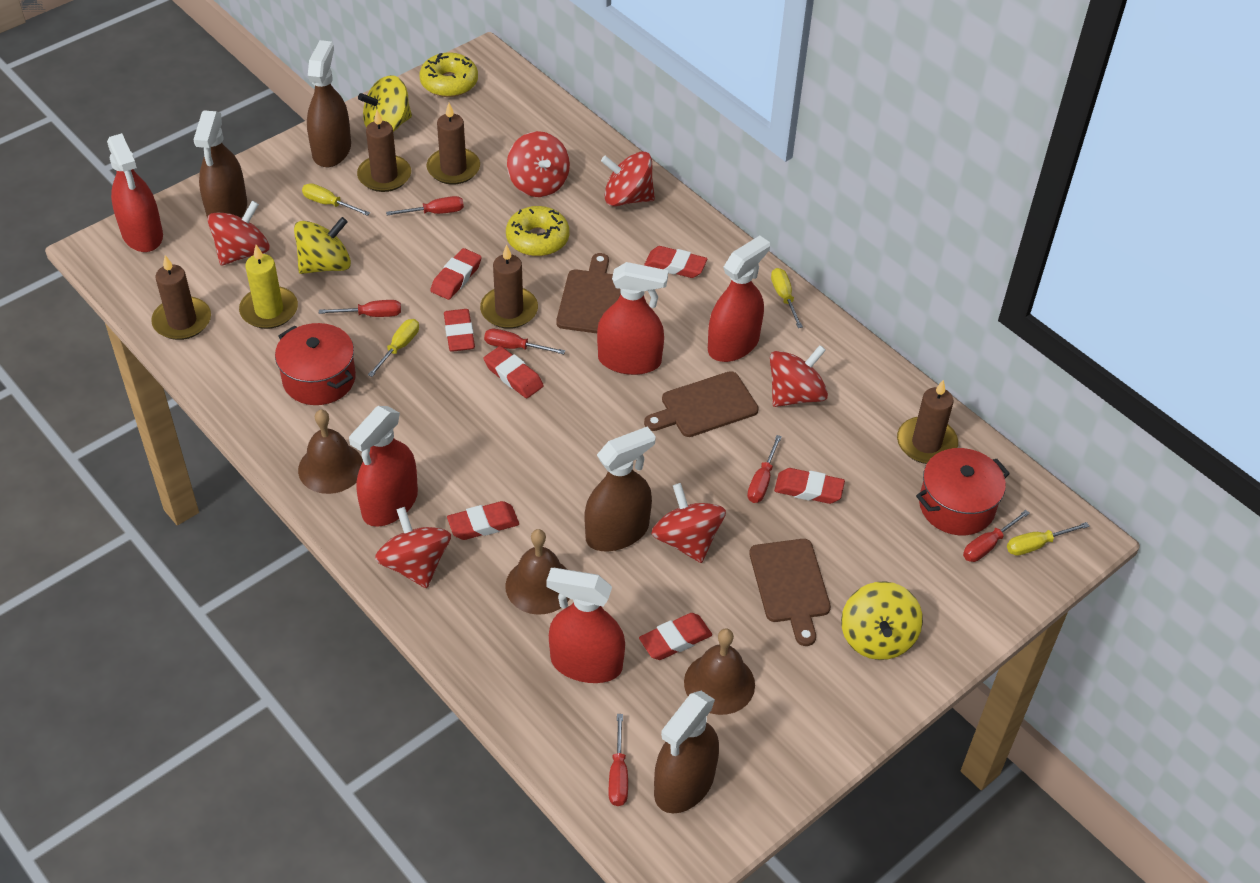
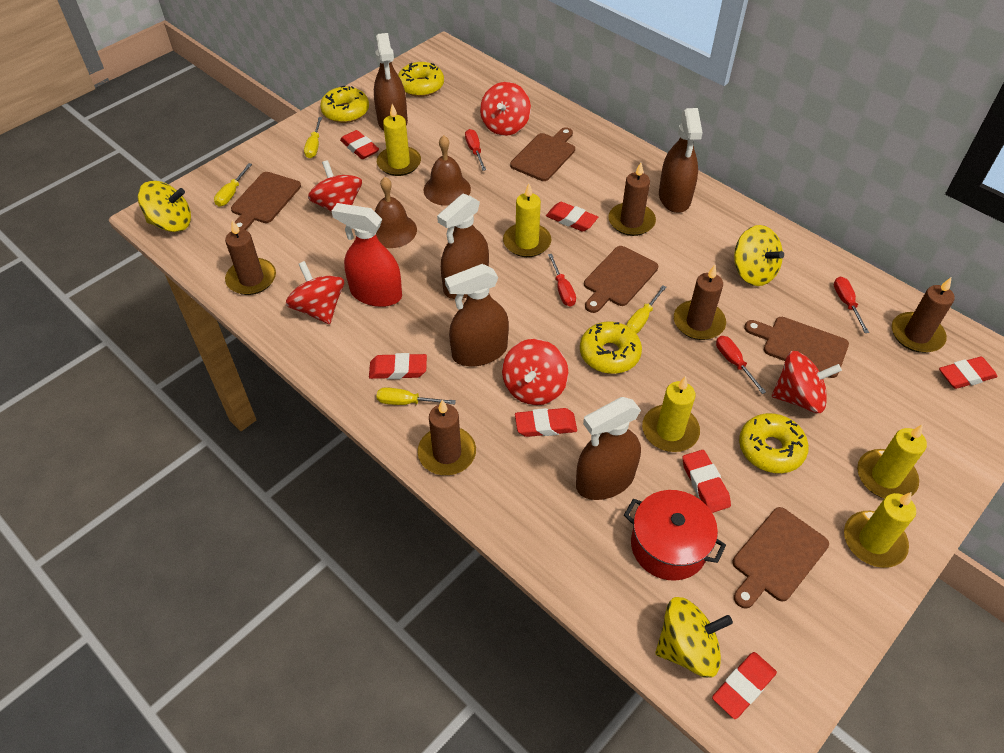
brown bell: [298,410,363,494] [505,529,570,615] [684,629,755,715] = 3 -> [375,177,417,248] [424,135,471,206] = 2
brown cutting board: [556,253,621,333] [644,371,759,437] [749,539,831,646] = 3 -> [231,172,301,230] [510,127,575,181] [584,246,658,313] [733,507,829,609] [744,317,849,378] = 5
brown spray bottle: [193,111,247,218] [307,40,351,167] [585,426,656,551] [654,691,719,813] = 4 -> [374,33,408,131] [437,193,489,299] [445,264,509,366] [576,397,641,500] [659,108,703,213] = 5
red pot: [275,323,356,405] [916,448,1010,535] = 2 -> [624,490,726,581] = 1
red screwdriver: [319,300,401,317] [386,196,464,215] [484,329,565,354] [609,714,628,806] [747,435,782,503] [963,510,1030,562] = 6 -> [465,129,486,171] [548,254,576,306] [716,336,766,394] [834,276,869,333] = 4
red spinning top: [207,201,270,266] [375,507,451,588] [507,131,570,197] [601,151,655,206] [652,483,726,563] [770,345,828,407] = 6 -> [286,261,344,324] [308,160,362,212] [480,82,531,136] [502,339,568,405] [772,351,842,413] = 5
red spray bottle: [107,133,163,252] [349,406,418,527] [546,568,625,683] [597,262,668,375] [708,236,770,362] = 5 -> [332,203,402,307] = 1
yellow candle: [239,245,298,329] = 1 -> [377,104,421,176] [503,184,551,257] [642,376,700,452] [844,492,916,568] [857,424,927,498] = 5
yellow donut: [420,52,478,97] [506,206,569,256] = 2 -> [320,86,369,123] [398,62,444,97] [580,322,642,374] [739,413,809,473] = 4

